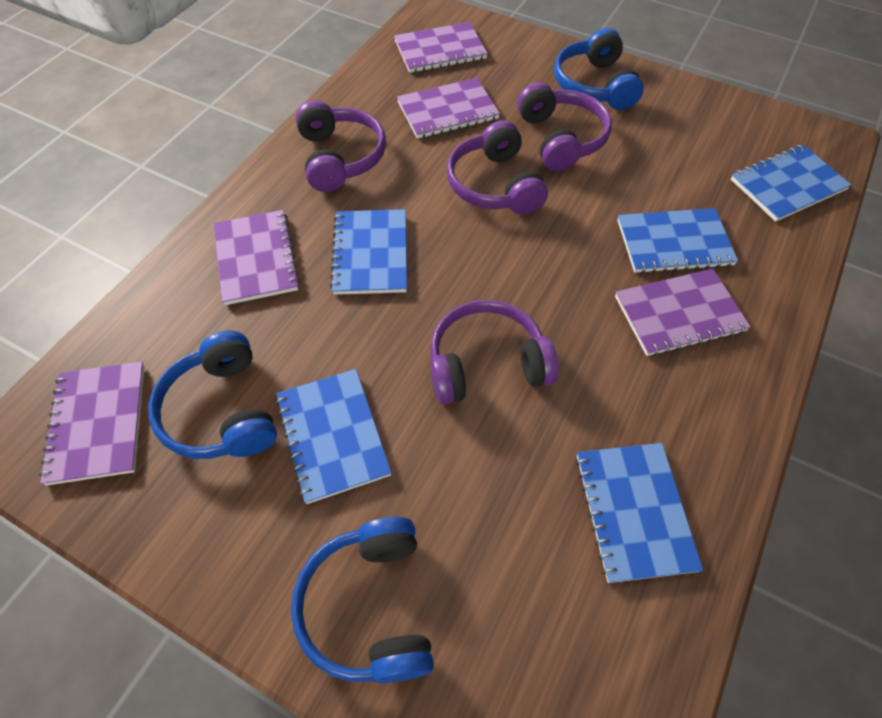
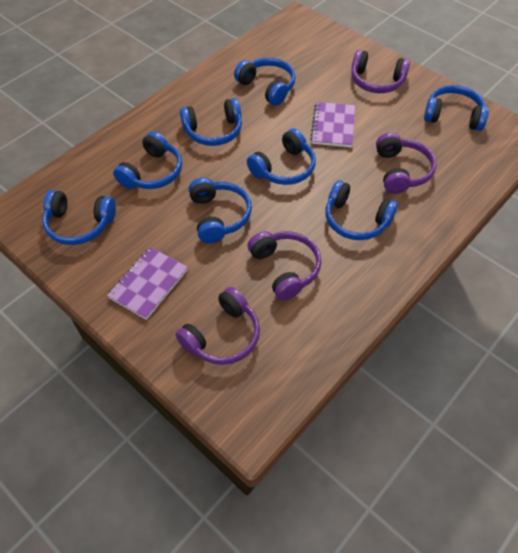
blue headphones: [148,330,277,459] [291,517,434,683] [554,28,644,110] = 3 -> [42,190,116,245] [113,131,182,189] [180,98,242,146] [189,178,252,243] [234,58,296,106] [247,128,316,185] [325,180,398,240] [424,85,489,131] = 8
blue notebook: [276,369,392,504] [330,209,407,295] [576,443,703,583] [617,208,738,274] [731,145,851,222] = 5 -> none = 0
purple notebook: [39,361,145,486] [214,210,300,305] [394,22,488,73] [397,78,500,139] [615,269,751,356] = 5 -> [107,247,188,320] [310,102,355,147] = 2

